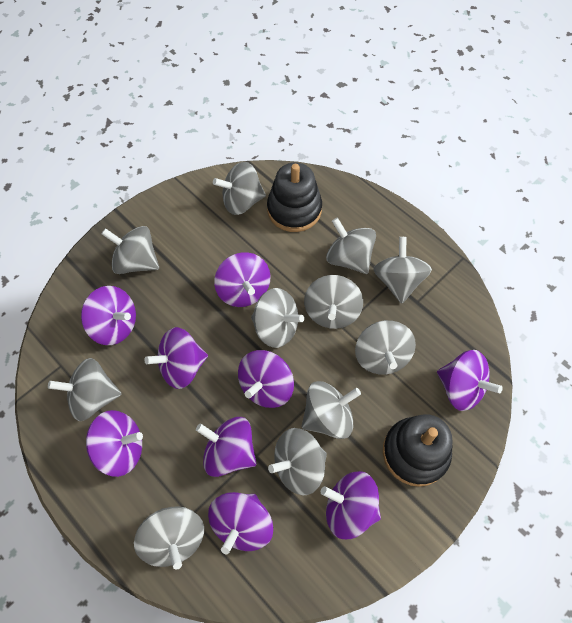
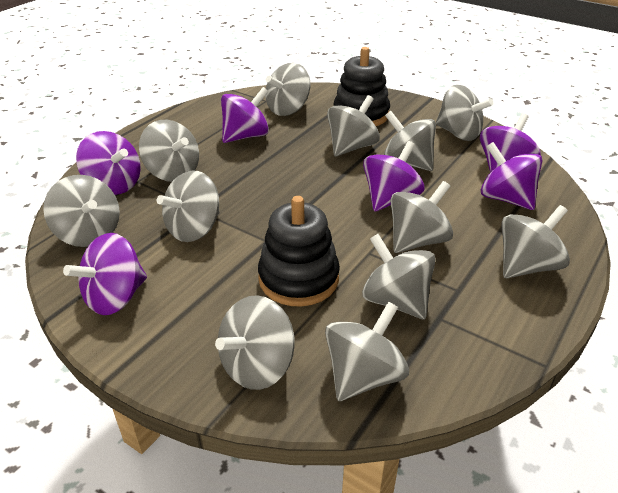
grey spinning top: [48,358,121,421] [101,226,159,274] [134,507,204,570] [213,162,266,215] [251,288,304,348] [268,428,327,495] [301,381,361,439] [304,275,363,329] [326,218,376,274] [355,320,416,375] [373,237,432,304] = 11 -> [43,175,120,247] [139,120,199,182] [157,171,220,242] [215,295,295,390] [265,63,310,116] [325,302,409,401] [327,95,380,156] [362,234,436,319] [384,111,436,171] [390,181,453,253] [436,85,493,141] [502,205,570,278] = 12
purple spinning top: [81,286,136,345] [86,410,143,477] [145,327,208,389] [196,417,257,477] [208,492,273,554] [214,252,271,307] [238,350,294,408] [321,471,381,539] [437,350,503,411] = 9 -> [63,233,147,315] [76,131,141,195] [221,87,269,143] [363,141,424,212] [480,113,541,172] [481,142,542,210] = 6

